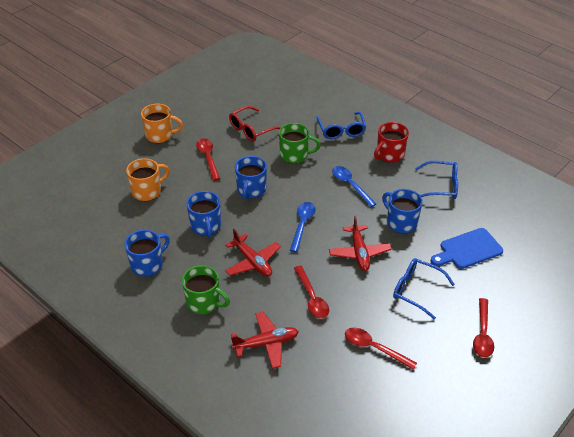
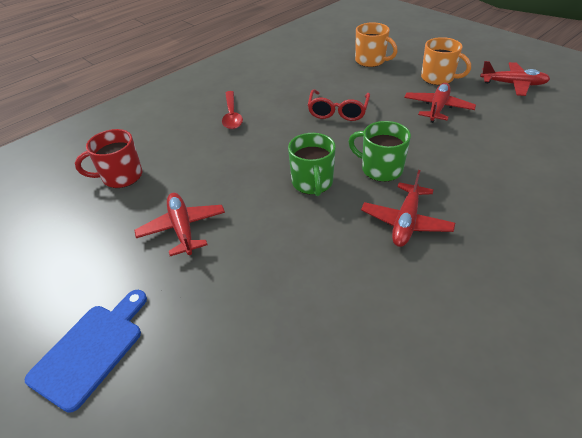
blue glasses: [316,112,366,139] [393,258,455,320] [415,161,458,199] = 3 -> none = 0
blue mug: [125,230,170,277] [187,191,221,238] [235,156,267,200] [382,189,423,233] = 4 -> none = 0
blue spoon: [290,202,315,252] [332,166,376,207] = 2 -> none = 0
red plane: [225,229,281,277] [231,312,299,369] [329,215,392,271] = 3 -> [134,193,225,256] [361,170,455,247] [404,83,476,123] [480,61,550,96] = 4
red spoon: [196,138,220,181] [294,266,329,318] [345,328,417,370] [473,298,494,358] = 4 -> [222,91,243,129] = 1

